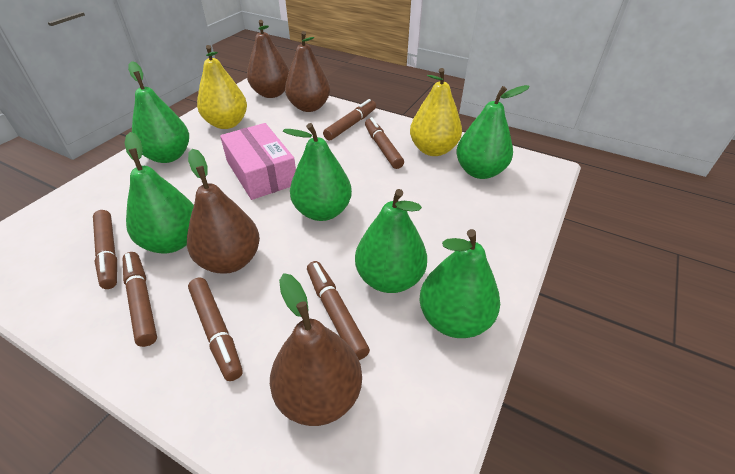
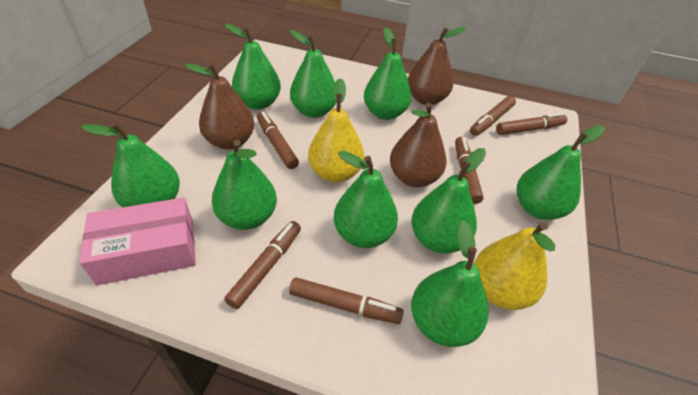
brown pear: [187,149,260,274] [247,20,289,98] [270,273,362,426] [285,31,330,112] = 4 -> [185,63,254,150] [390,103,446,187] [408,27,466,105] = 3
green pear: [125,132,194,254] [128,61,189,163] [283,123,352,221] [355,189,427,293] [420,229,500,338] [456,85,530,179] = 6 -> [81,122,180,207] [212,140,277,230] [225,24,281,110] [290,30,336,118] [334,151,398,248] [364,27,412,120] [411,148,486,254] [411,220,488,347] [517,125,605,220] = 9

